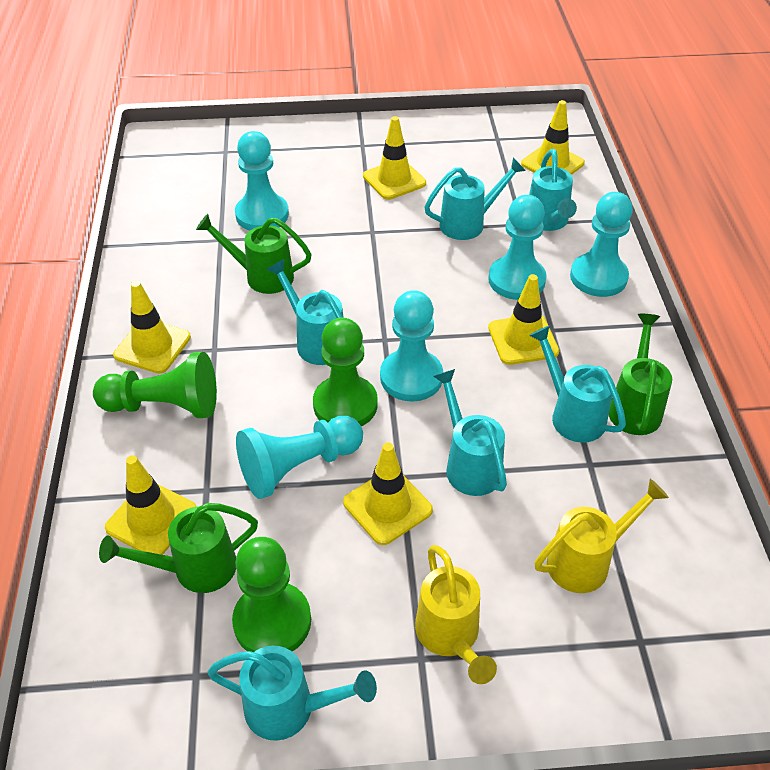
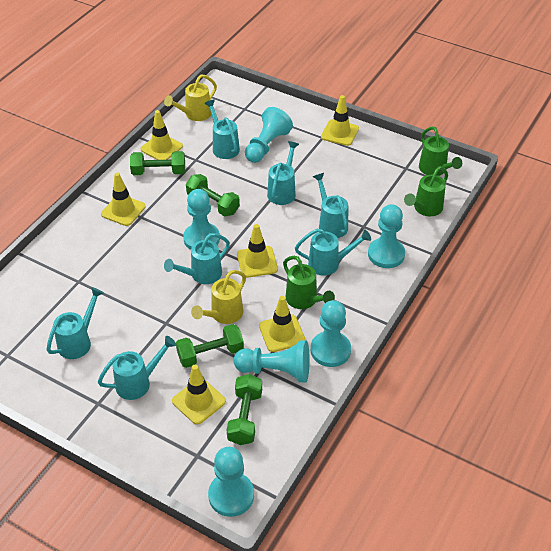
green dumbbell: none = 0 -> [130,151,185,175] [176,324,244,368] [186,174,240,216] [227,374,262,445] = 4
green pawn: [93,352,217,418] [232,537,311,652] [313,318,378,426] = 3 -> none = 0
turquoise pawn: [235,131,289,231] [236,416,363,499] [380,290,443,402] [488,195,547,300] [570,192,633,297] = 5 -> [183,189,220,250] [208,447,254,517] [234,340,310,382] [245,107,293,163] [311,300,351,367] [368,204,405,268] = 6
turquoise watering can: [207,646,377,741] [267,259,344,365] [424,158,526,240] [433,369,507,496] [529,149,577,231] [529,326,626,443] = 6 -> [46,287,104,359] [98,336,176,400] [164,233,230,284] [204,99,240,159] [267,141,299,205] [295,229,371,276] [313,173,348,238] = 7

